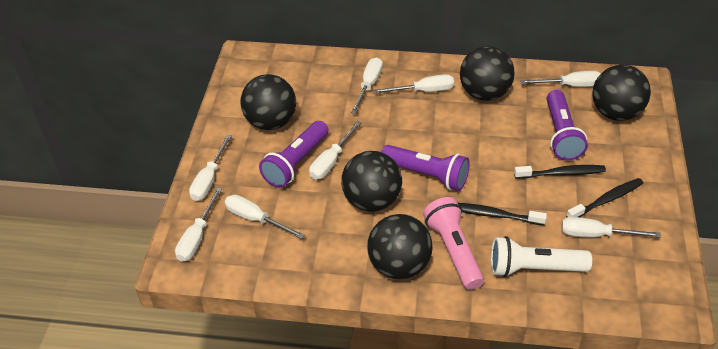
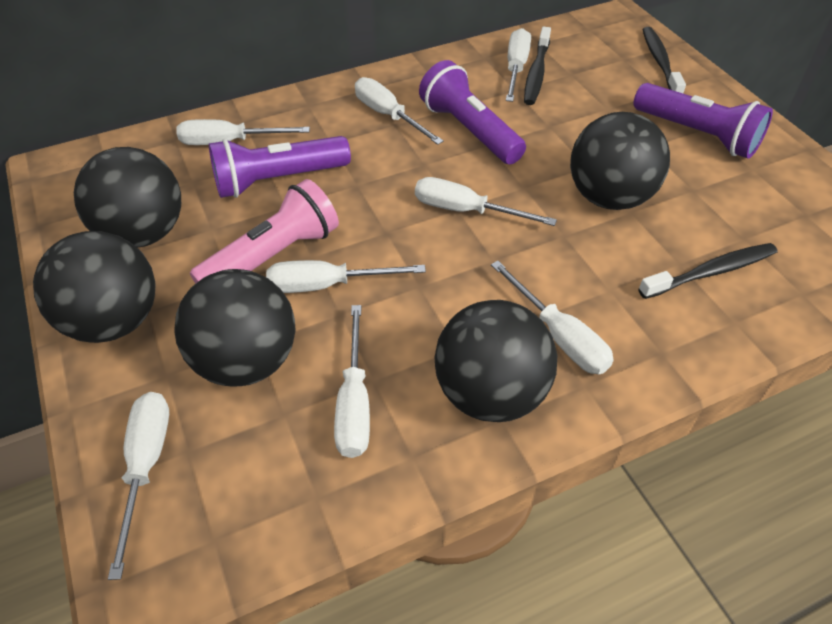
white flashlight: [491,236,592,277] = 1 -> none = 0

